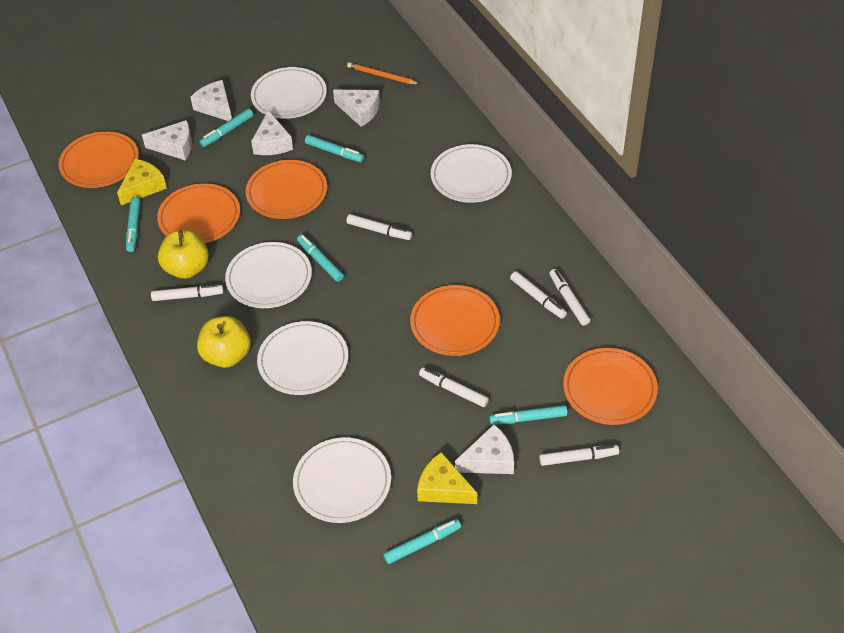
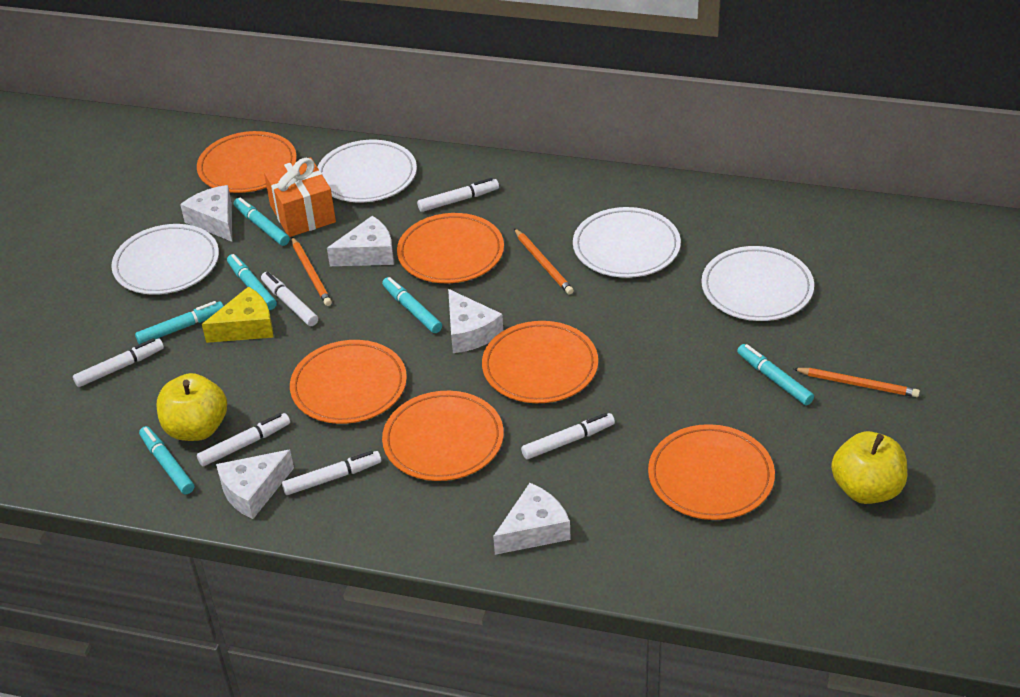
orange gift: none = 0 -> [264,157,336,237] = 1
orange pencil: [347,62,419,84] = 1 -> [292,237,332,306] [514,228,574,295] [793,368,920,397] = 3
orange plate: [59,131,139,188] [157,183,240,243] [246,160,327,219] [410,285,500,356] [563,348,658,425] = 5 -> [197,131,297,193] [290,340,407,424] [382,391,504,481] [397,213,504,283] [482,321,598,403] [648,424,775,520] = 6
white plate: [225,242,312,308] [251,67,327,119] [257,321,348,395] [293,437,391,523] [431,144,512,203] = 5 -> [111,224,219,295] [318,140,417,202] [573,207,681,278] [701,246,814,321] = 4
yellow cheese: [117,159,167,205] [417,452,477,504] = 2 -> [202,286,273,343] = 1

